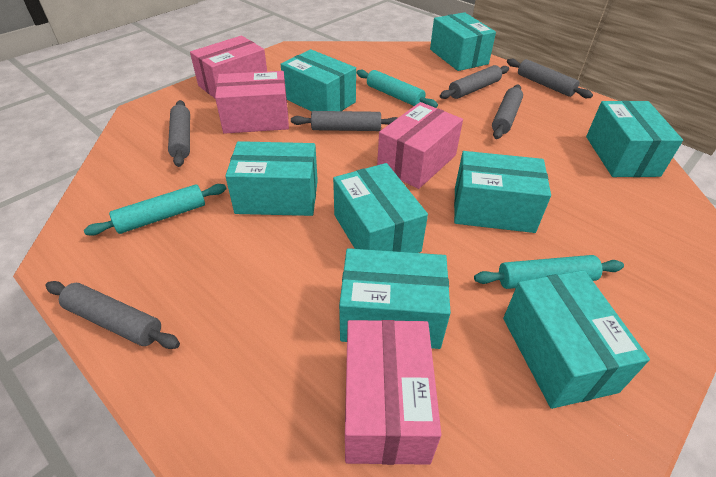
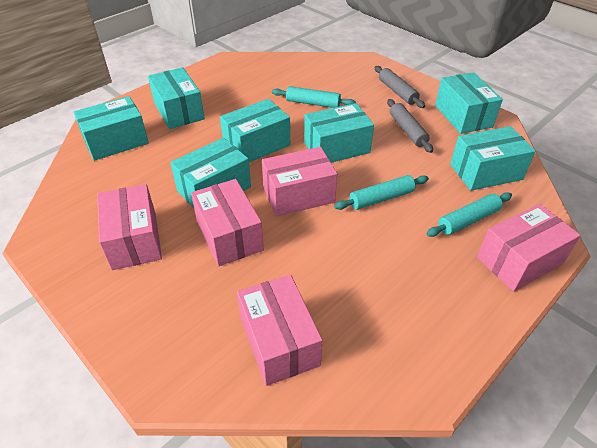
grey rolling pin: [45,281,180,349] [168,100,190,167] [291,111,397,131] [440,65,509,99] [492,85,523,139] [507,59,593,98] = 6 -> [375,66,425,108] [387,99,433,153] = 2
pink box: [190,36,267,98] [215,71,289,134] [345,320,442,465] [377,102,463,189] = 4 -> [97,184,162,270] [191,179,264,266] [237,275,323,386] [262,147,337,217] [477,204,581,292] = 5
turquoise box: [225,141,318,216] [280,49,356,112] [333,163,428,253] [339,248,451,349] [430,12,496,71] [454,151,551,233] [503,270,650,409] [586,101,683,177] = 8 -> [73,96,149,161] [148,67,205,129] [170,138,251,208] [220,99,290,162] [304,103,374,163] [435,72,503,134] [450,126,536,191] = 7

